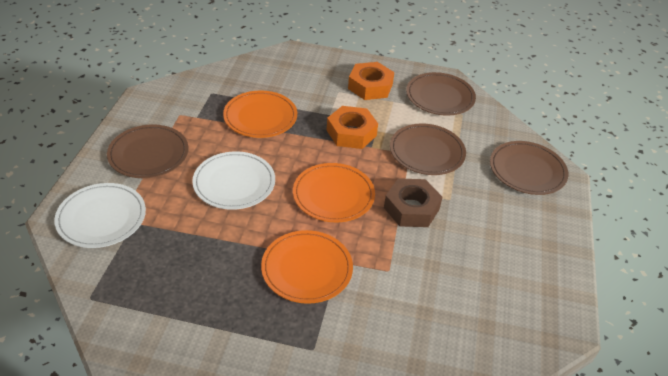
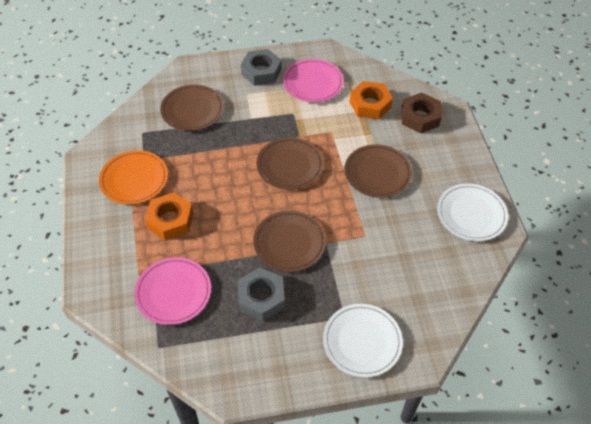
grey nut: none = 0 -> [238,267,285,321] [241,49,281,86] = 2
orange plate: [223,90,297,138] [261,230,353,304] [293,163,375,222] = 3 -> [99,150,168,205] = 1
pink plate: none = 0 -> [134,257,211,325] [283,59,344,102] = 2

